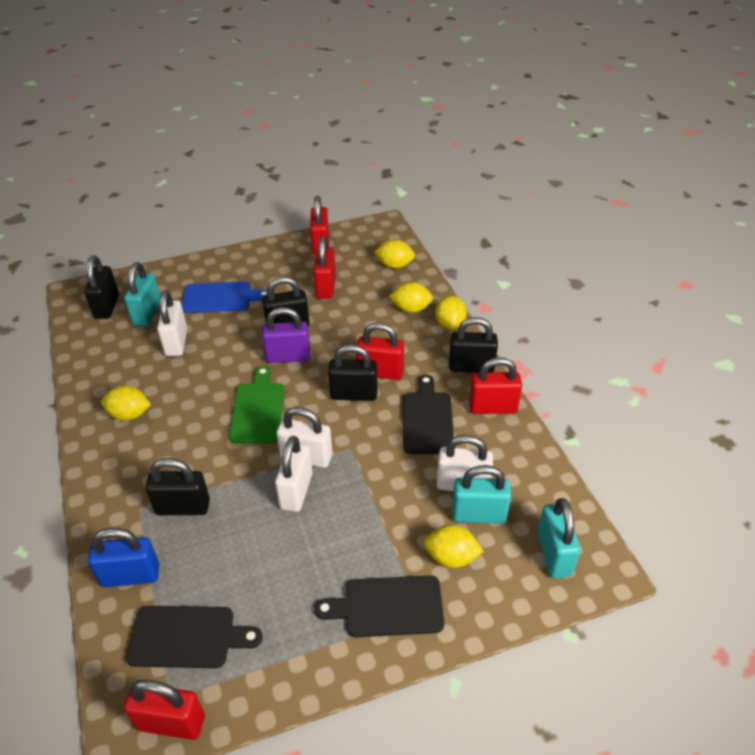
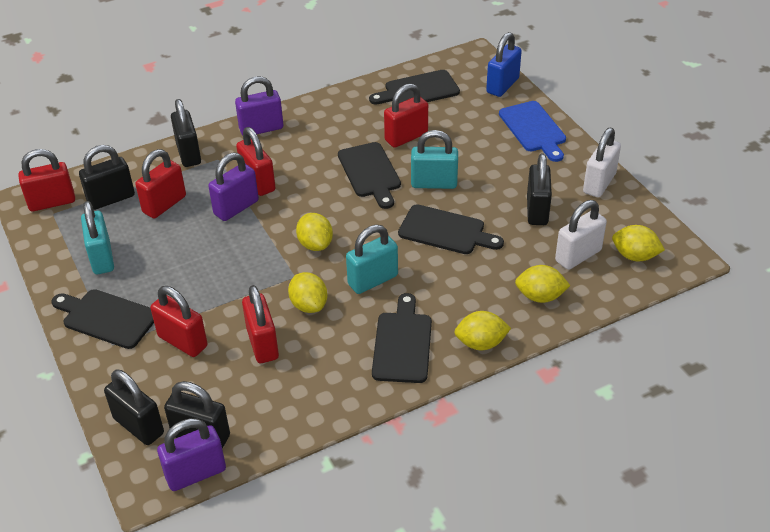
black cutting board: [126,606,263,668] [314,575,444,637] [403,375,454,454] = 3 -> [51,289,154,349] [338,142,401,209] [369,70,460,104] [372,293,432,383] [398,204,504,254] = 5
green cutting board: [229,366,285,444] = 1 -> none = 0
purple padlock: [262,307,310,363] = 1 -> [157,418,226,491] [208,153,259,221] [235,76,283,136] = 3
red padlock: [124,680,205,740] [310,196,329,255] [314,236,336,299] [356,323,404,380] [469,357,522,414] = 5 -> [18,149,75,212] [135,149,186,219] [151,286,208,357] [236,127,276,196] [242,285,279,363] [384,83,428,148] = 6
white padlock: [157,290,187,356] [275,436,312,512] [277,407,332,468] [437,435,493,491] = 4 -> [555,200,607,270] [583,128,621,198] = 2

